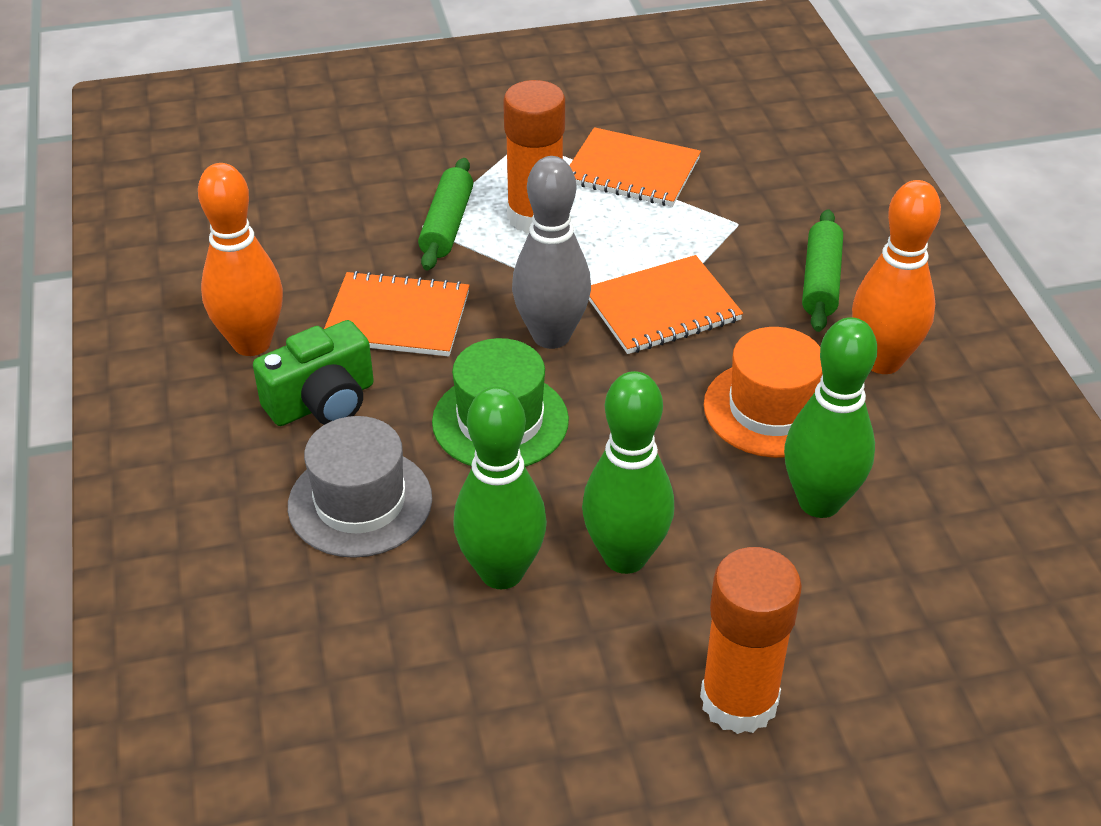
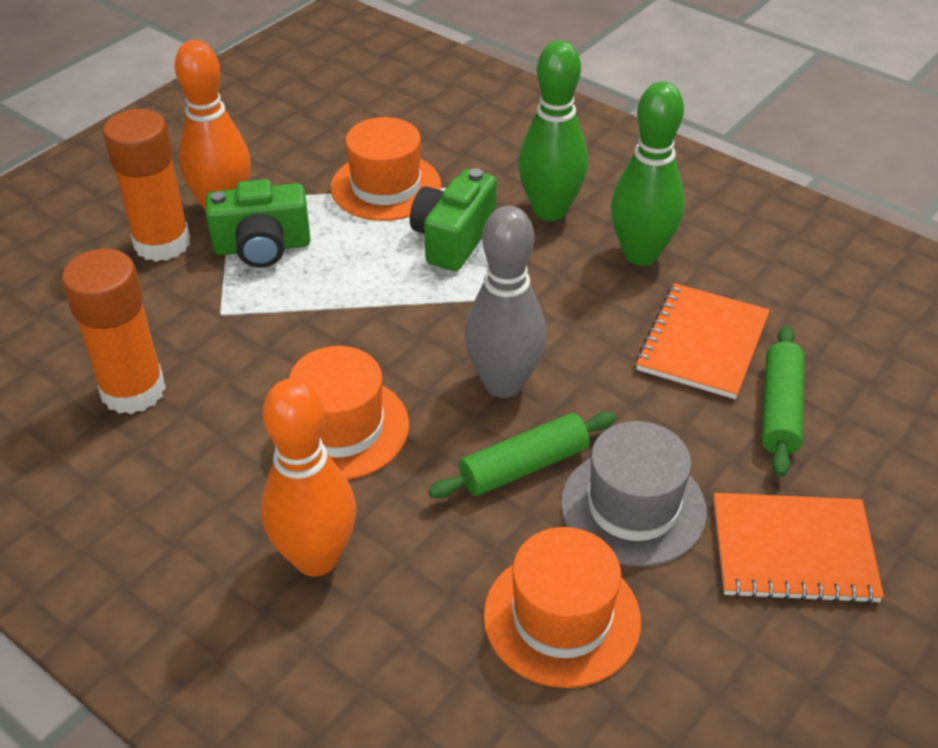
green bowling pin: [453,387,547,589] [582,371,674,574] [784,317,877,518] = 3 -> [518,40,588,221] [611,81,685,266] = 2
green camera: [253,320,374,426] = 1 -> [206,179,311,267] [410,168,497,271] = 2
green hat: [432,338,569,467] = 1 -> none = 0
orange hat: [704,327,823,458] = 1 -> [273,346,409,480] [331,117,441,221] [483,527,641,688] = 3
orange notebook: [324,271,470,356] [569,127,701,207] [589,255,743,354] = 3 -> [635,283,770,399] [714,493,884,604] = 2

